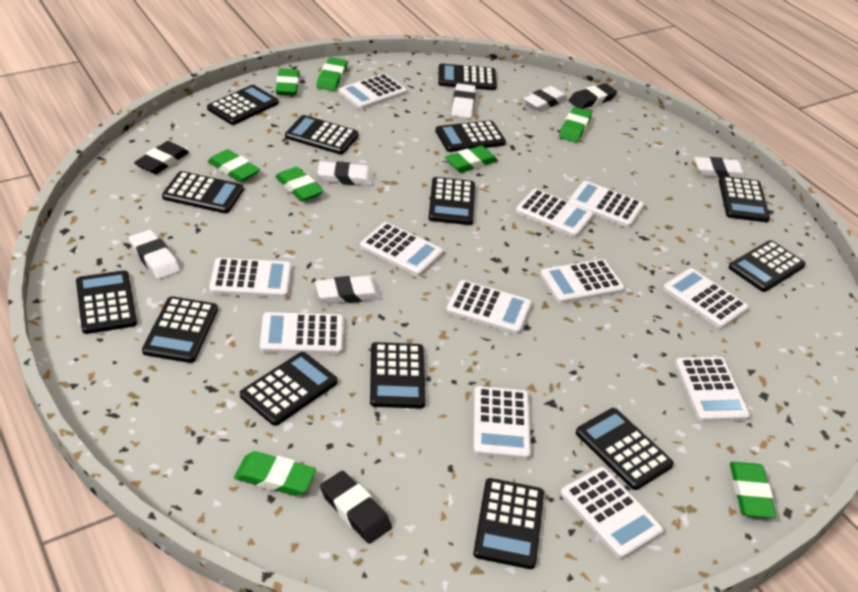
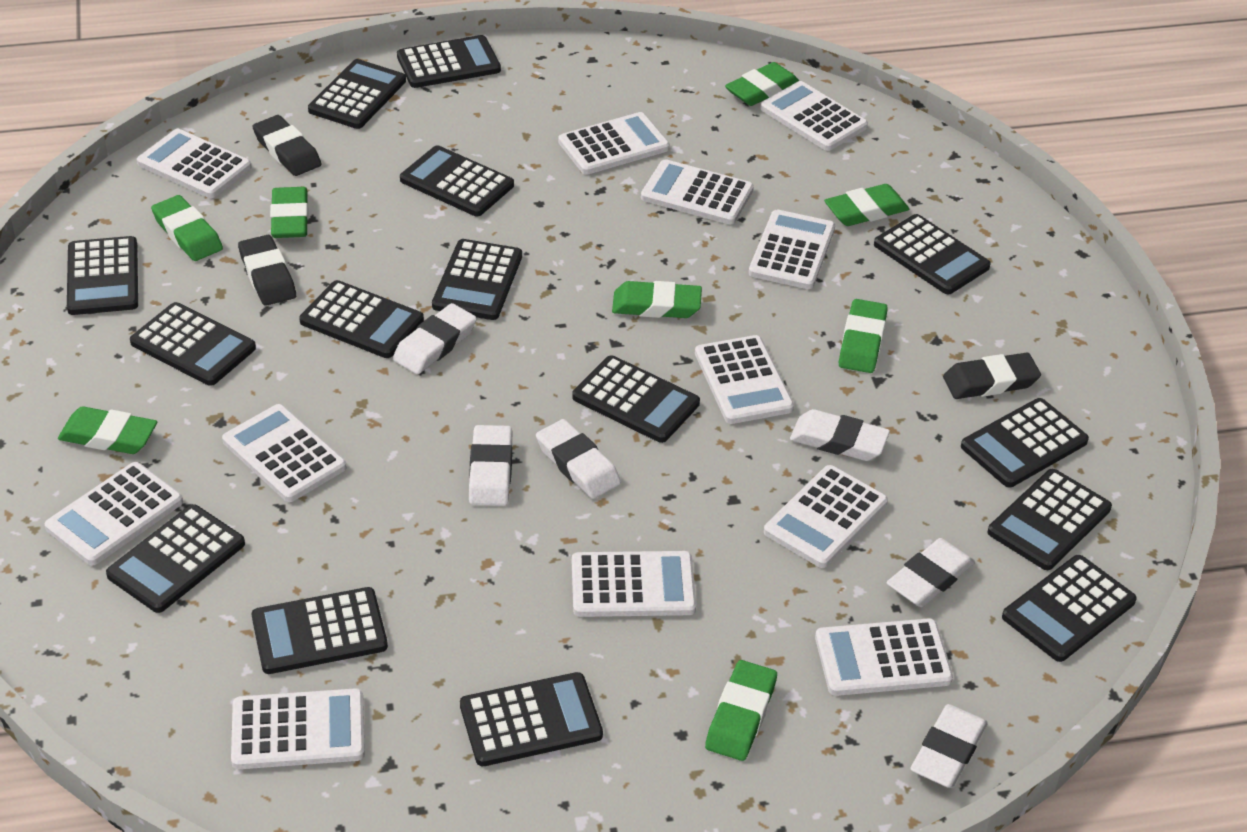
black calculator: [76,270,137,334] [142,296,218,363] [162,171,244,213] [207,85,279,125] [240,352,338,426] [285,115,358,155] [370,342,426,409] [428,177,475,225] [435,120,506,152] [438,64,497,90] [473,478,544,569] [576,408,674,490] [719,176,770,222] [729,240,806,292] = 14 -> [67,236,138,315] [106,504,245,613] [130,302,256,386] [252,587,388,674] [299,280,424,358] [308,59,406,129] [397,35,501,88] [400,145,514,216] [432,239,522,320] [460,672,603,766] [572,355,700,443] [874,214,991,294] [961,398,1089,487] [988,469,1112,570] [1002,555,1137,662] = 15

